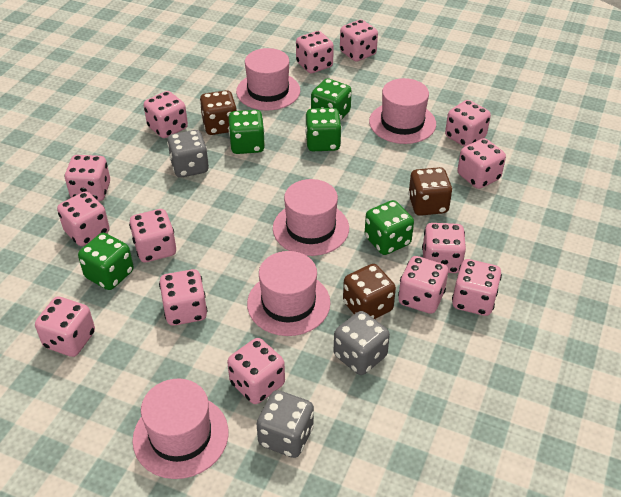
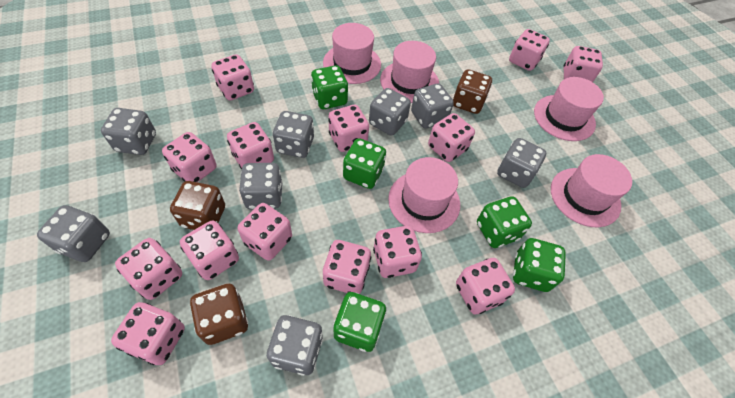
grey dice: [167,130,209,177] [257,390,314,458] [334,311,390,375] = 3 -> [37,205,110,262] [101,108,156,155] [239,163,283,209] [267,315,323,376] [273,111,314,158] [369,88,411,136] [411,84,454,129] [497,138,546,188] = 8

